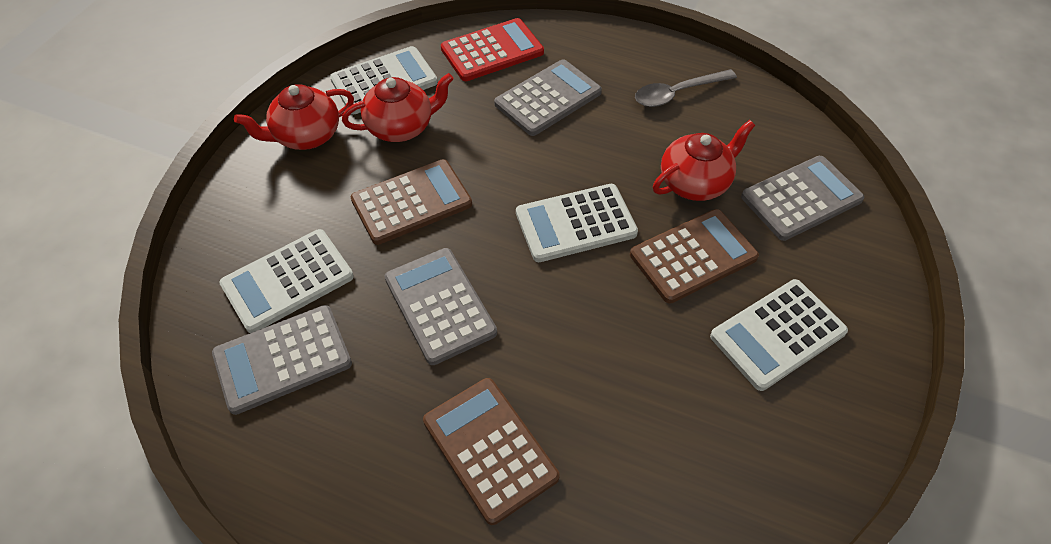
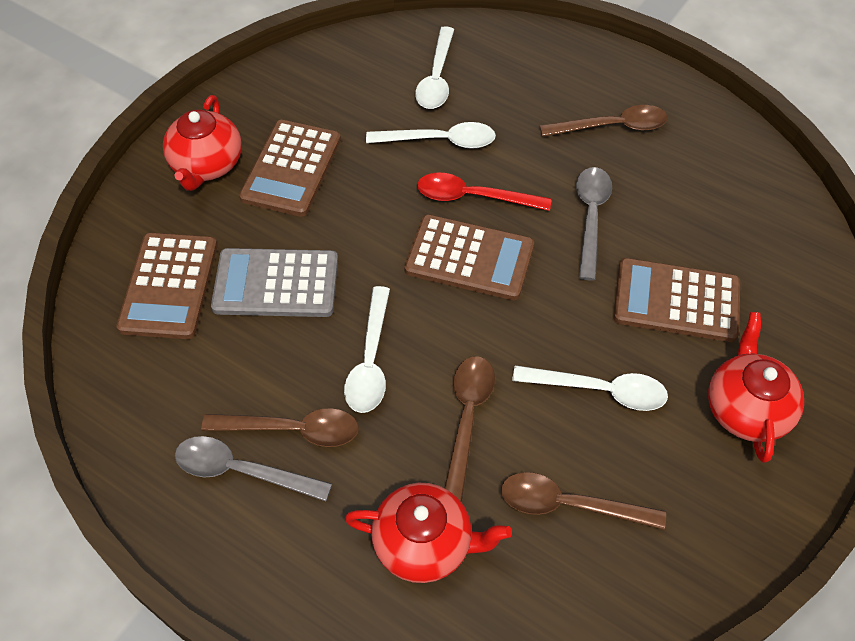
brown calculator: [351,159,472,245] [423,378,560,525] [630,209,759,304] = 3 -> [116,233,218,339] [239,120,341,217] [404,214,534,300] [613,258,740,342] = 4
brown spoon: none = 0 -> [201,408,359,447] [445,356,495,502] [501,472,666,530] [540,105,668,137] = 4
grey calculator: [212,305,352,415] [385,248,497,365] [494,59,602,136] [741,156,864,241] = 4 -> [211,248,338,317] = 1
grey spoon: [635,69,737,107] = 1 -> [175,436,332,501] [576,167,612,280] = 2
red calculator: [441,18,544,81] = 1 -> none = 0
red spoon: none = 0 -> [417,172,552,211] = 1
white calculator: [219,229,354,333] [330,46,438,114] [516,184,638,262] [710,279,848,391] = 4 -> none = 0
white spoon: none = 0 -> [344,286,390,413] [366,122,496,149] [415,26,454,109] [512,365,668,411] = 4

